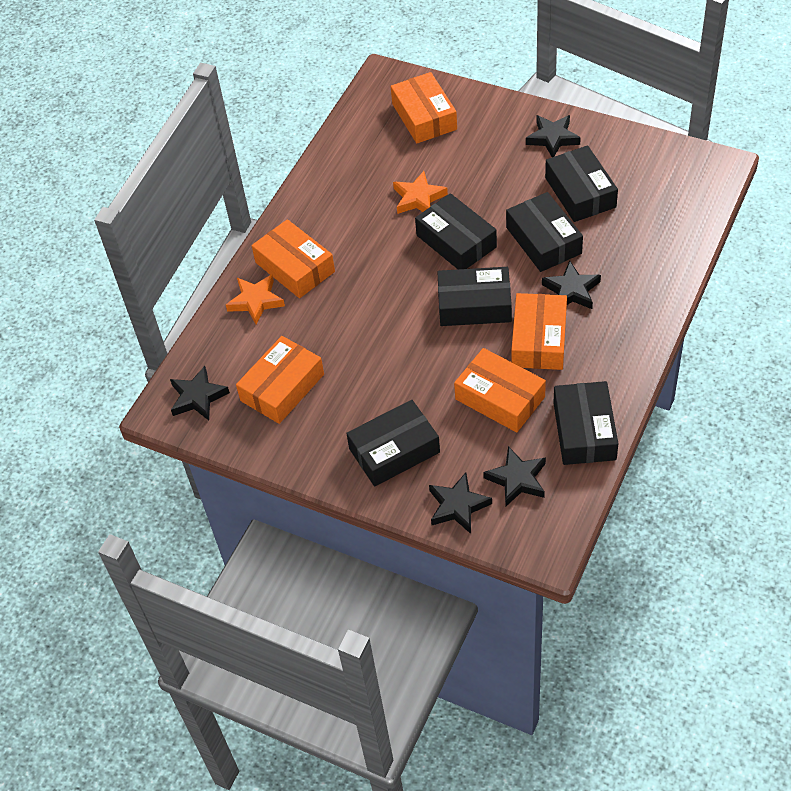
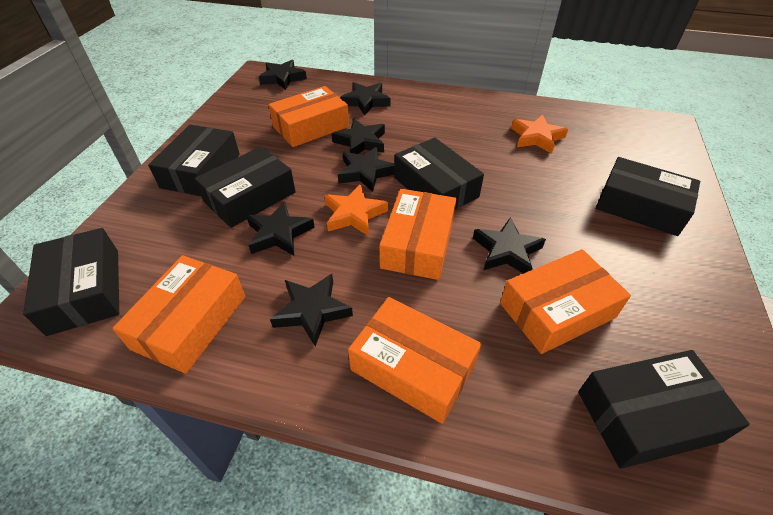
black star: [170,366,230,421] [429,473,492,534] [483,446,546,506] [526,115,581,157] [542,261,601,309] = 5 -> [246,201,315,256] [259,60,307,90] [270,274,353,346] [332,119,385,154] [338,147,394,192] [340,82,391,116] [473,218,546,274] = 7

